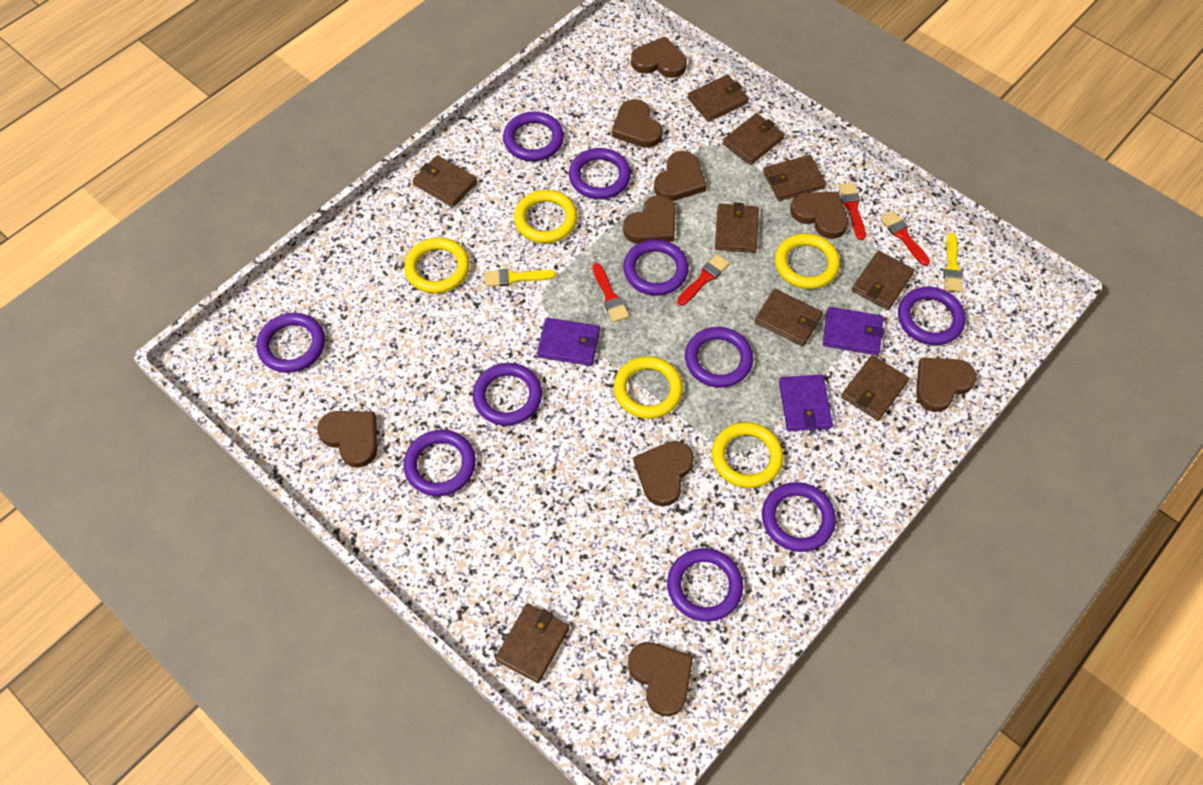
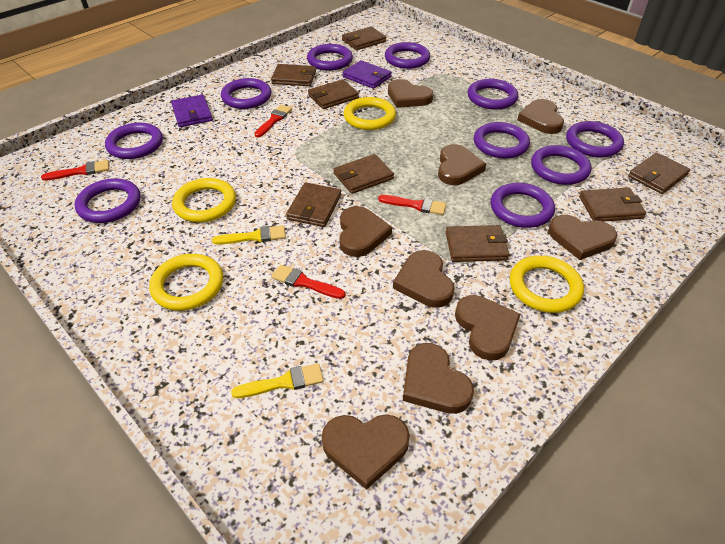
brown wallet: [413,155,477,207] [495,603,569,683] [687,74,749,122] [715,202,759,253] [723,113,785,165] [754,289,823,346] [763,155,826,201] [841,355,909,421] [852,251,915,310] = 9 -> [271,64,316,86] [286,182,341,227] [308,79,359,109] [334,154,394,194] [342,27,386,50] [446,225,509,262] [579,187,646,222] [628,153,690,194] = 8
purple wallet: [537,318,600,366] [779,375,833,431] [823,307,884,355] = 3 -> [171,95,213,127] [343,60,392,89] = 2
yellow ring: [404,237,470,293] [514,190,577,243] [614,356,683,419] [712,422,783,488] [775,233,840,289] = 5 -> [149,254,223,311] [172,178,236,222] [344,97,396,130] [510,256,584,313] = 4

